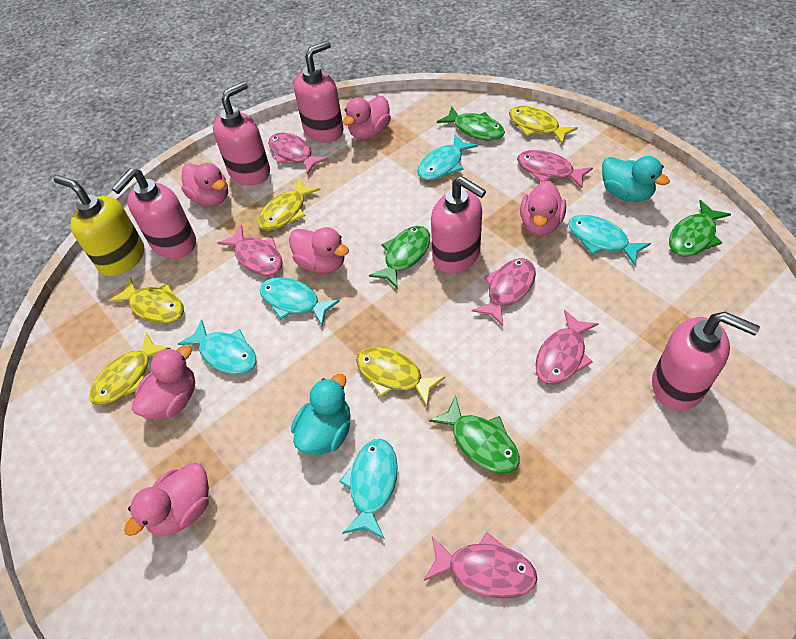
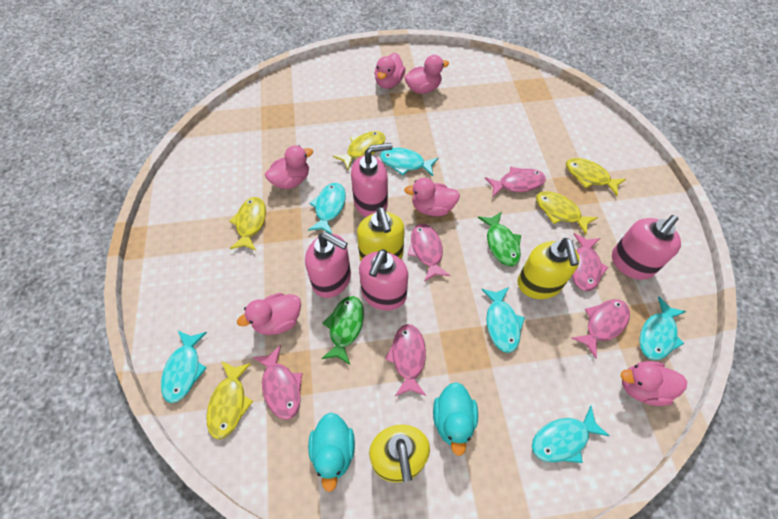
green fish: [369,226,430,289] [429,395,520,474] [437,107,505,140] [669,200,731,256] = 4 -> [321,296,364,365] [478,212,521,266] = 2
pink soap dispenser: [112,169,196,259] [213,81,270,185] [294,41,343,143] [431,176,486,274] [652,312,760,411] = 5 -> [305,232,351,298] [351,143,392,217] [359,249,408,311] [612,215,681,280] = 4
turquoise fish: [178,319,256,375] [260,277,340,326] [339,439,398,539] [417,134,478,180] [568,215,651,265] = 5 -> [161,331,207,403] [308,183,346,234] [380,148,439,176] [481,287,525,353] [532,406,610,463] [639,297,687,360] = 6
yellow soap dispenser: [54,175,144,276] = 1 -> [357,207,405,261] [369,425,430,483] [517,238,580,299] = 3

